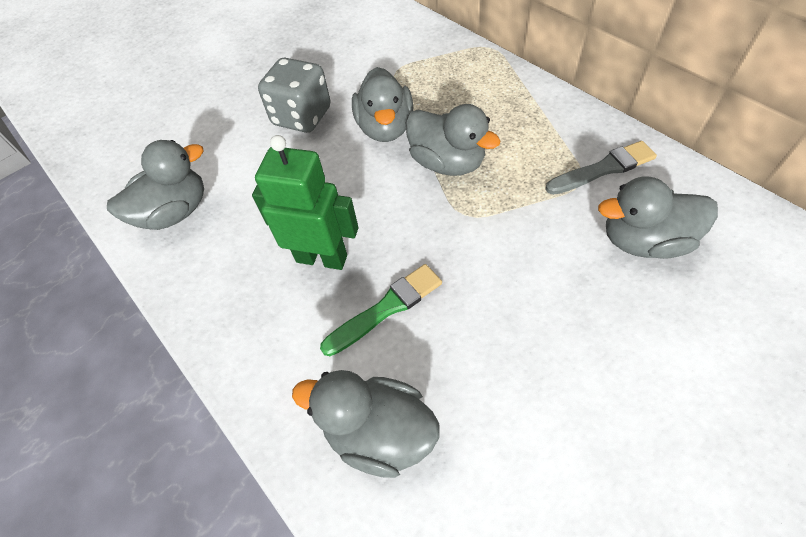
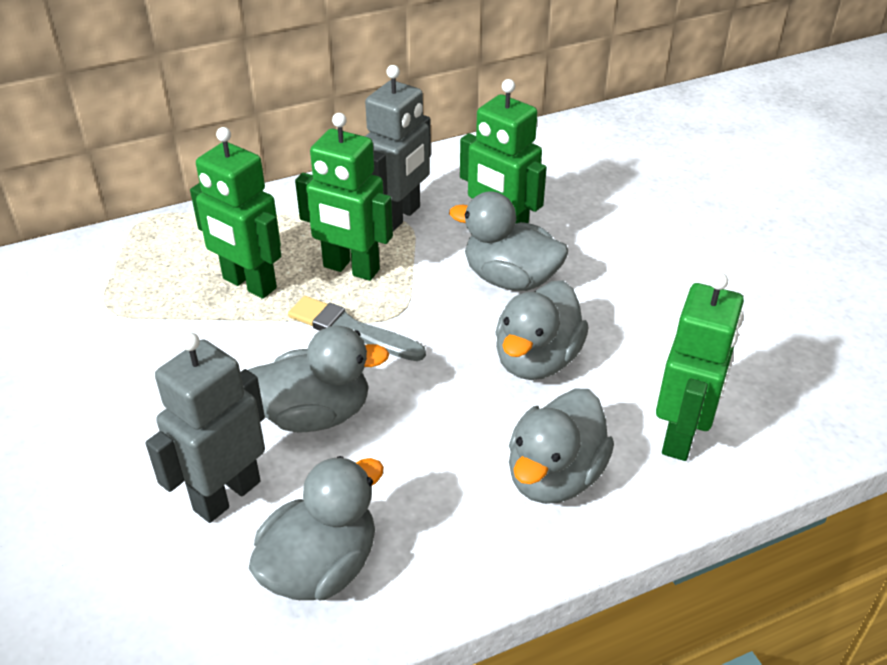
green brush: [320,264,442,356] = 1 -> none = 0
green robot: [252,135,358,270] = 1 -> [190,127,281,299] [295,113,393,281] [460,79,547,224] [656,272,744,461] = 4
grey dice: [258,58,330,133] = 1 -> none = 0
grey robot: none = 0 -> [145,332,265,523] [365,65,431,231] = 2

